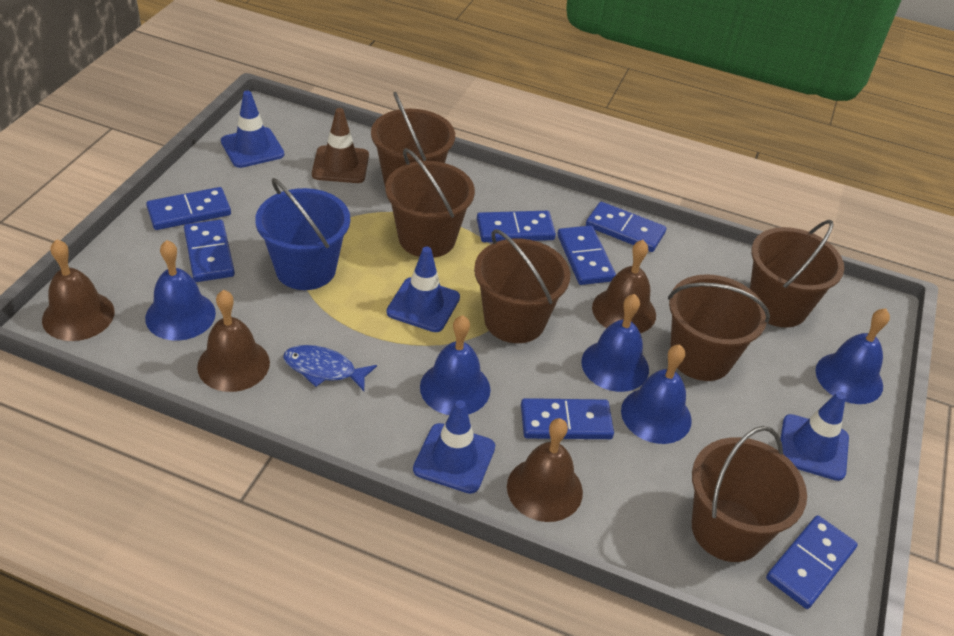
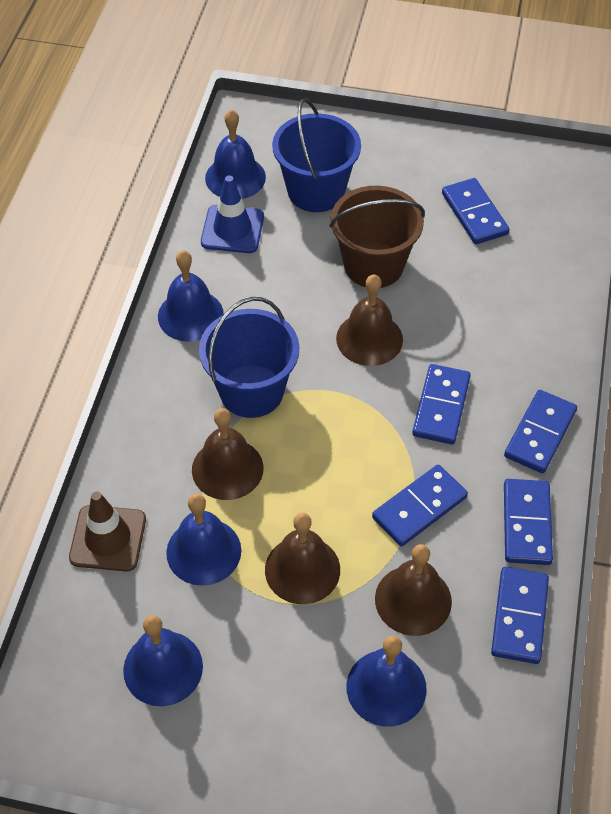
blue bucket: [255,178,350,290] = 1 -> [199,297,299,418] [272,98,361,212] = 2
blue domino: [146,187,231,230] [184,220,235,282] [477,211,556,242] [521,398,614,439] [557,225,616,285] [586,202,666,252] [766,515,858,609] = 7 -> [372,464,468,547] [412,364,471,444] [442,178,509,244] [491,567,549,664] [504,390,577,473] [504,479,553,565] = 6
blue fish: [283,345,377,391] = 1 -> none = 0
blue traffic cone: [221,91,284,168] [387,247,460,332] [413,400,495,494] [780,391,849,481] = 4 -> [201,175,264,253] = 1
brown bucket: [371,92,455,186] [385,148,475,258] [474,229,570,343] [668,274,770,381] [692,426,807,562] [750,220,844,328] = 6 -> [329,186,425,288] = 1

